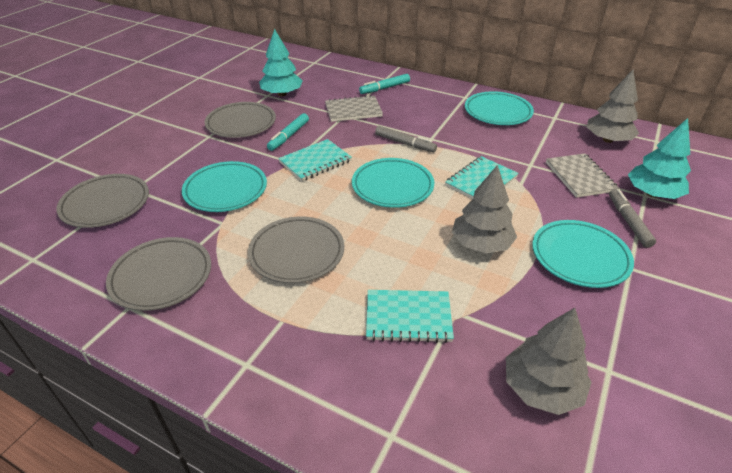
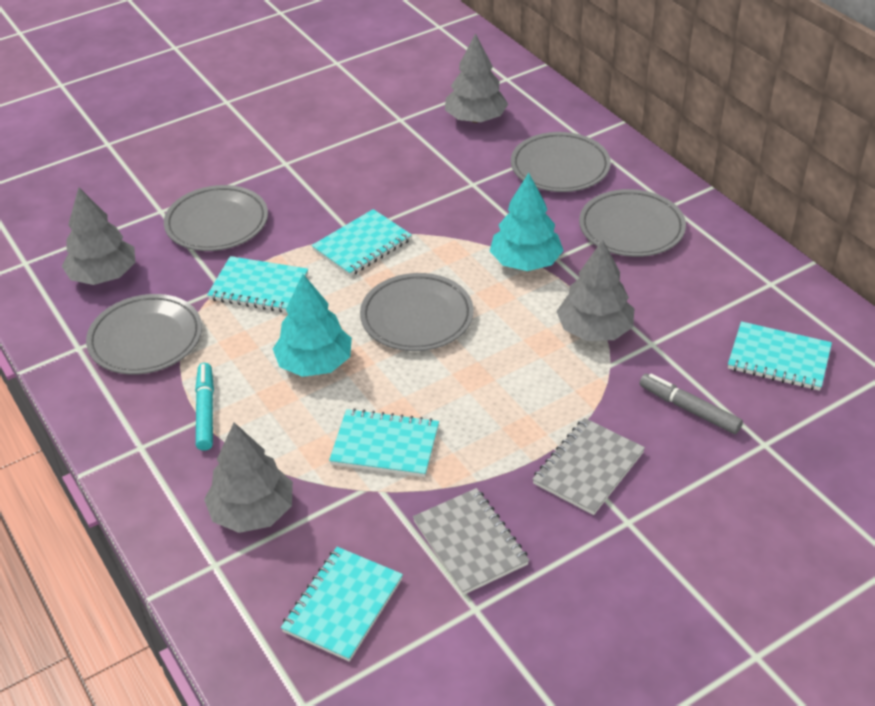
grey marker: [375,126,437,152] [609,189,656,248] = 2 -> [639,374,743,434] = 1
grey plate: [56,174,149,228] [106,237,211,311] [205,102,276,138] [248,216,344,283] = 4 -> [86,294,202,375] [164,185,268,251] [360,273,474,351] [511,132,611,192] [579,189,686,257] = 5
grey tree: [452,165,517,253] [506,308,592,415] [587,70,639,143] = 3 -> [62,187,136,285] [204,422,293,533] [445,33,508,123] [556,240,634,341] = 4
turquoise marker: [267,113,309,151] [359,74,410,94] = 2 -> [195,363,214,451] = 1
turquoise notebook: [278,139,352,181] [366,290,454,343] [445,156,519,199] = 3 -> [207,256,308,312] [281,547,403,662] [311,209,412,277] [329,408,439,477] [728,321,832,391] = 5
turquoise plate: [182,161,267,212] [352,158,434,208] [465,91,534,125] [532,220,634,288] = 4 -> none = 0

